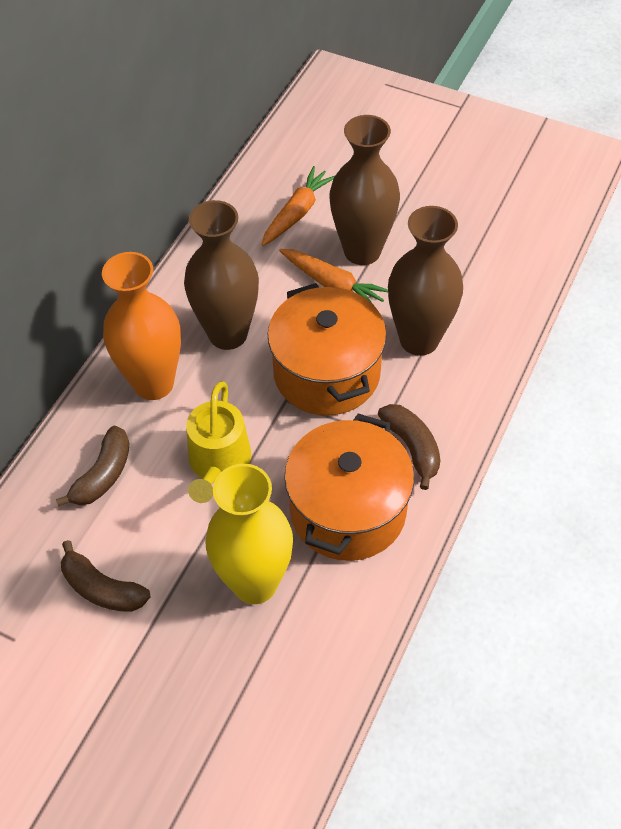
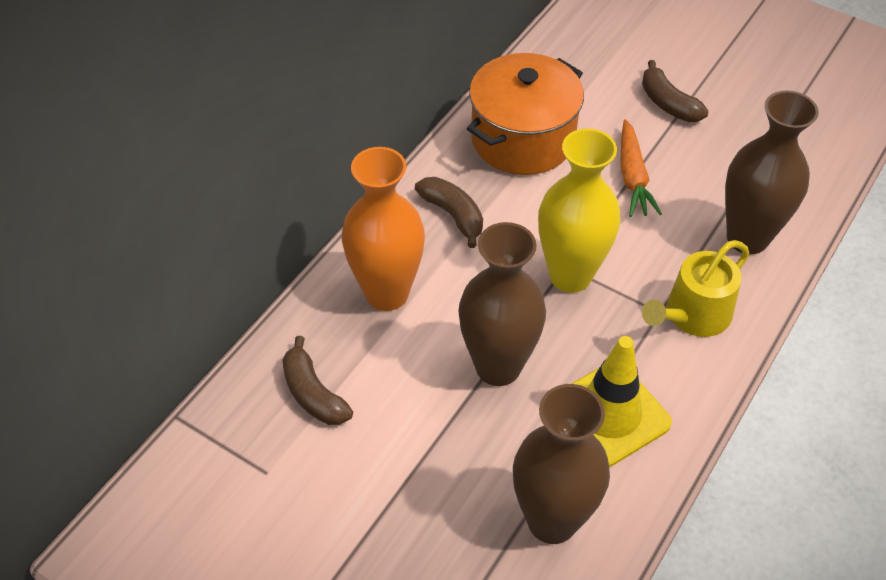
orange carrot: [261,166,335,246] [279,249,388,304] = 2 -> [620,119,662,217] = 1
orange pot: [268,283,387,416] [284,414,414,561] = 2 -> [467,53,584,175] = 1
yellow traffic cone: none = 0 -> [571,336,672,467] = 1

